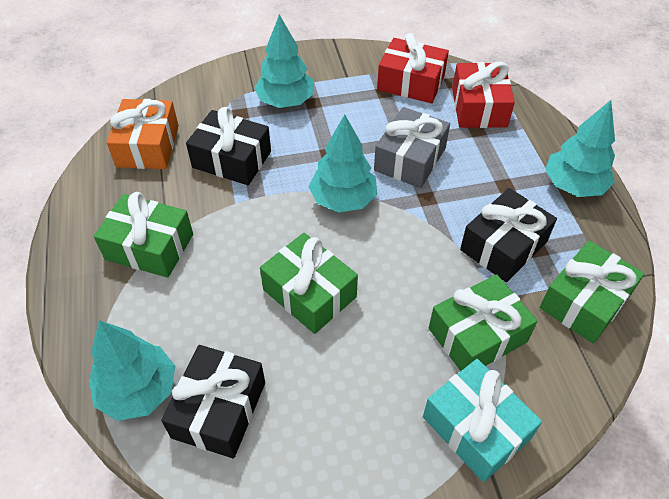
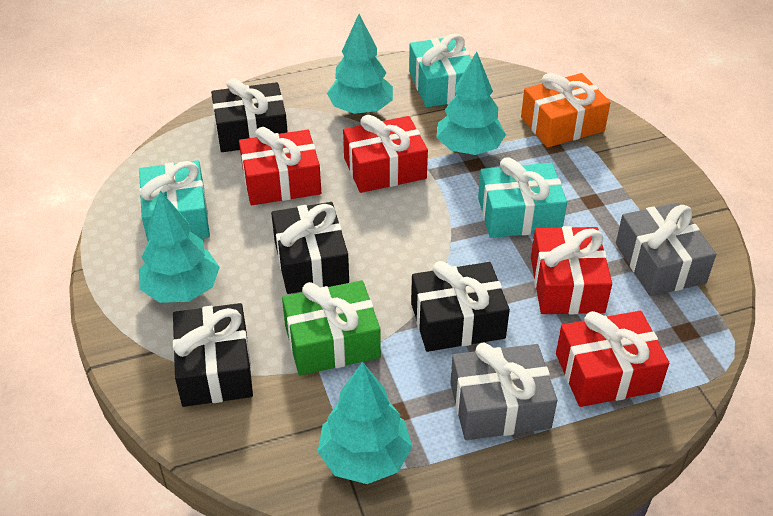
black gift: [161,345,265,458] [186,107,271,185] [460,188,557,282] = 3 -> [173,303,253,407] [211,78,288,152] [271,202,349,294] [411,261,510,352] = 4
green gift: [94,192,193,278] [260,233,358,334] [429,274,538,371] [540,240,645,344] = 4 -> [282,280,381,376] = 1
grey gift: [374,107,450,188] = 1 -> [450,343,557,440] [616,203,716,296] = 2
red gift: [377,33,449,103] [452,62,515,128] = 2 -> [239,127,321,205] [343,115,428,193] [531,226,612,314] [556,311,669,407] = 4
turquoise gift: [423,359,542,482] = 1 -> [139,160,210,241] [409,34,471,107] [478,157,567,238] = 3

